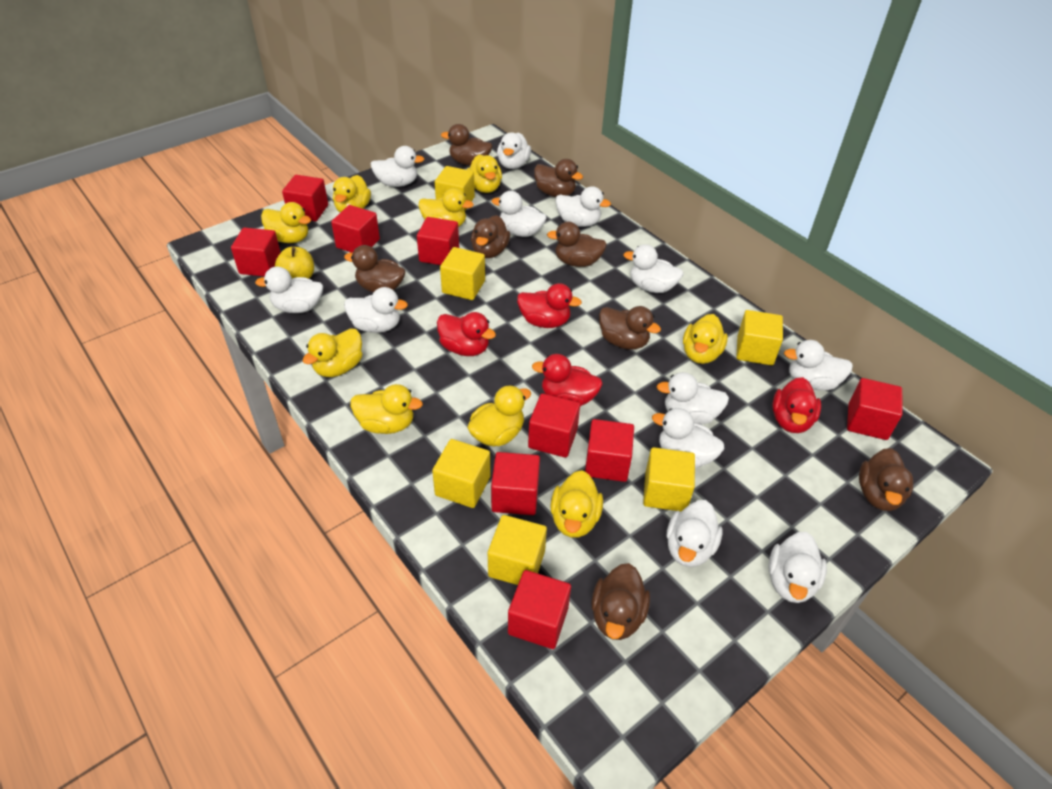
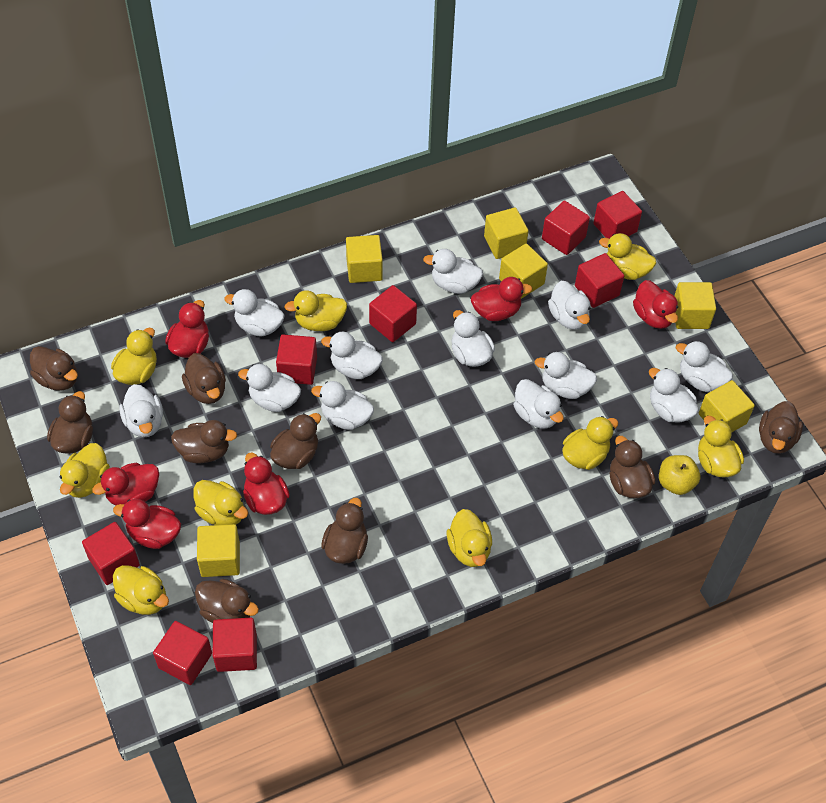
brown duck: [344,245,406,293] [441,124,492,166] [471,215,510,258] [534,159,583,197] [547,222,607,267] [592,563,650,640] [599,306,661,350] [859,448,913,511] = 8 -> [30,346,78,391] [47,391,93,454] [171,420,237,463] [182,353,226,404] [195,579,259,623] [270,413,321,469] [321,498,368,564] [610,436,655,498] [759,401,803,454] = 9
red cube: [231,228,281,276] [282,175,328,221] [331,205,380,253] [417,217,459,265] [491,452,540,515] [508,570,571,649] [528,393,580,458] [585,419,634,482] [847,378,902,440] = 9 -> [82,522,140,585] [153,621,212,685] [213,618,257,672] [276,334,317,385] [369,285,417,342] [542,201,590,255] [575,253,624,308] [593,191,642,239] = 8
red duck: [437,312,496,356] [517,283,582,328] [532,354,603,406] [772,377,821,433] = 4 -> [92,463,159,505] [113,499,181,549] [165,300,209,358] [243,453,290,515] [471,277,532,321] [633,280,678,329] = 6

